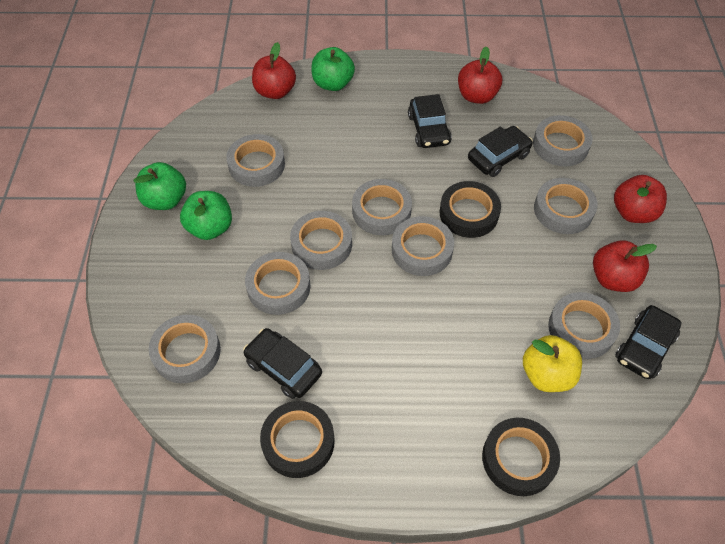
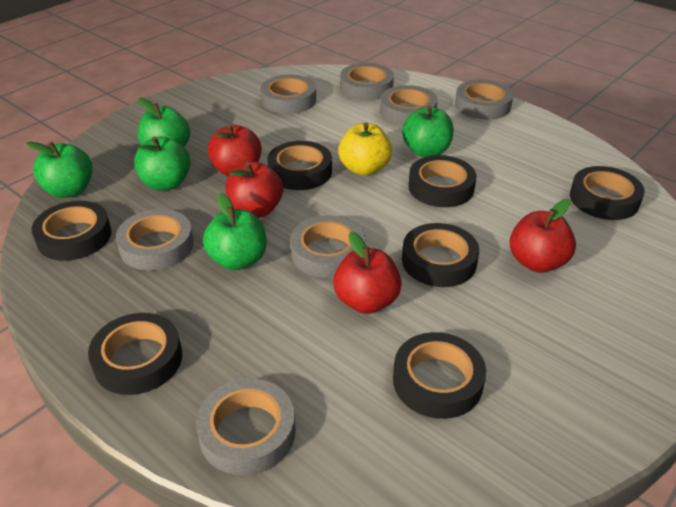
black car: [243,328,322,399] [408,94,452,148] [468,126,533,177] [615,305,682,379] = 4 -> none = 0
black tape: [260,401,335,478] [439,181,501,238] [482,418,560,496] = 3 -> [32,201,112,261] [88,313,182,395] [268,141,332,190] [393,332,486,419] [402,223,479,287] [408,155,476,207] [570,166,645,220] = 7
green apple: [134,162,186,210] [180,191,232,240] [312,47,355,91] = 3 -> [26,142,93,198] [134,136,191,190] [137,98,190,147] [203,193,267,270] [402,106,454,157] = 5
grey tape: [149,315,221,383] [226,134,285,187] [245,252,310,315] [290,211,352,270] [352,179,412,235] [392,216,454,276] [533,115,593,166] [534,178,598,234] [548,292,620,359] = 9 -> [116,209,194,271] [196,378,296,475] [261,75,316,114] [290,215,365,278] [340,63,394,100] [380,85,438,126] [455,79,513,120] = 7

